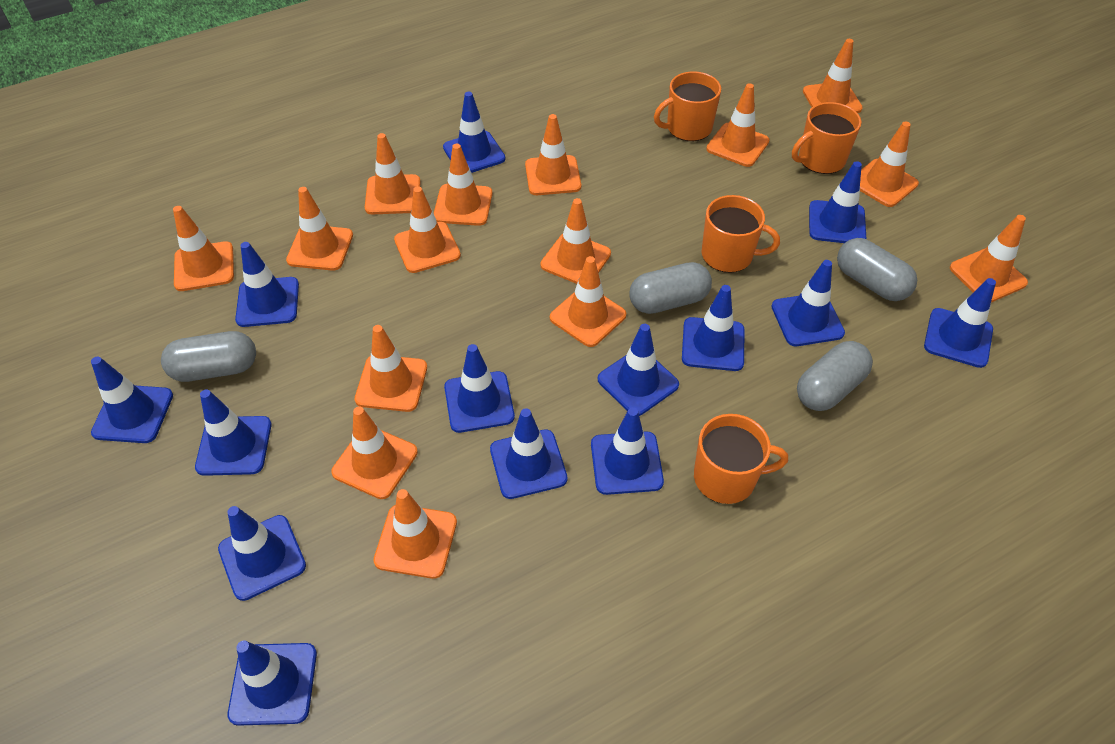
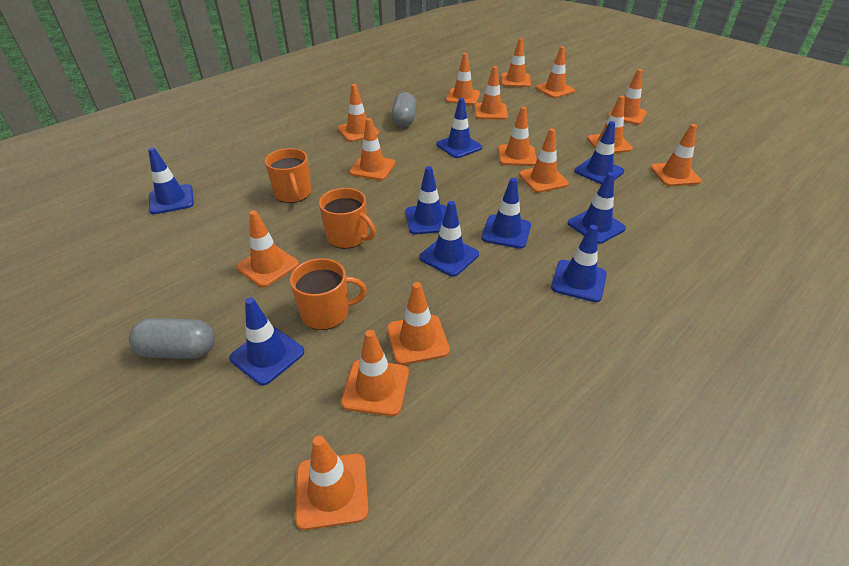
blue traffic cone: [91,357,173,443] [195,389,271,476] [218,506,306,601] [228,641,317,726] [235,242,299,327] [443,91,506,173] [444,344,515,433] [490,408,568,499] [591,407,664,495] [598,324,679,416] [682,285,744,371] [771,260,845,346] [809,161,866,243] [924,278,996,368] = 14 -> [148,147,194,214] [229,297,304,386] [405,166,447,234] [419,201,479,277] [436,98,482,158] [481,178,531,249] [551,225,607,302] [568,172,626,244] [574,121,624,184] = 9
grey capsule: [161,331,256,382] [629,262,712,314] [797,341,873,411] [837,238,917,301] = 4 -> [129,318,215,359] [391,92,416,127] = 2
orange mug: [654,71,721,141] [694,414,788,504] [702,195,780,273] [792,102,861,174] = 4 -> [265,148,311,203] [290,258,367,330] [319,188,376,249] = 3

